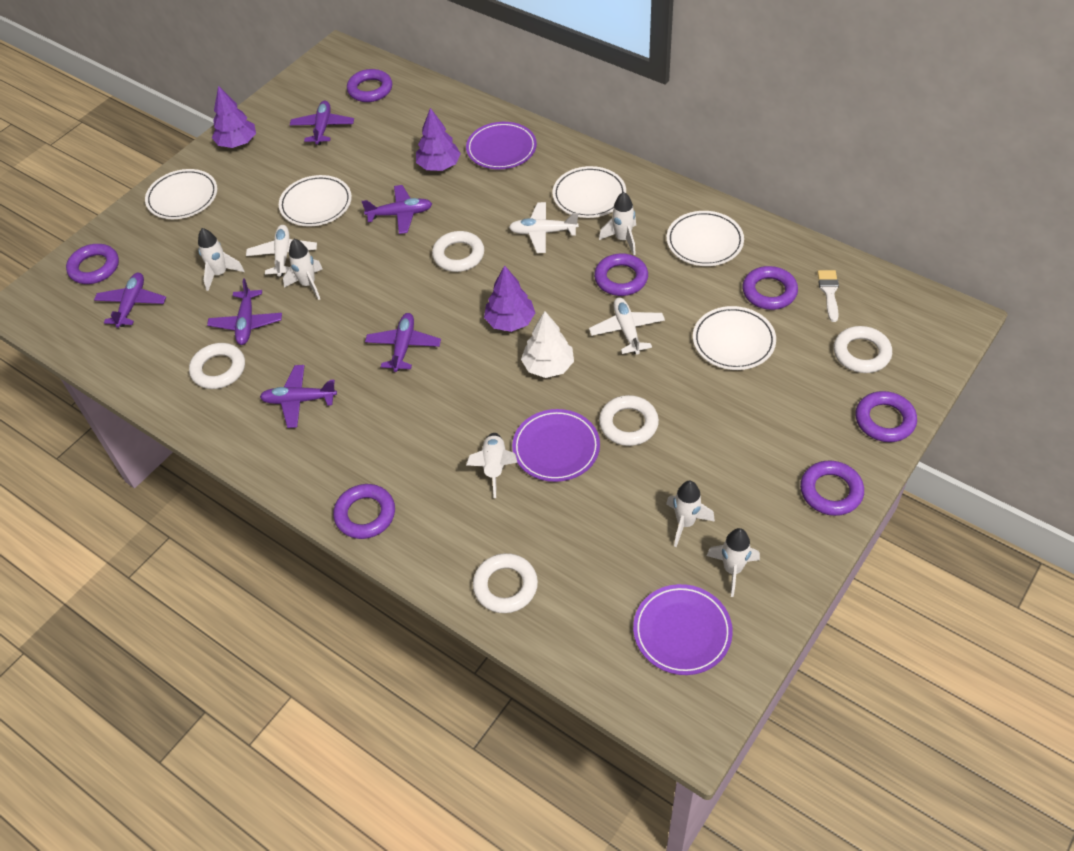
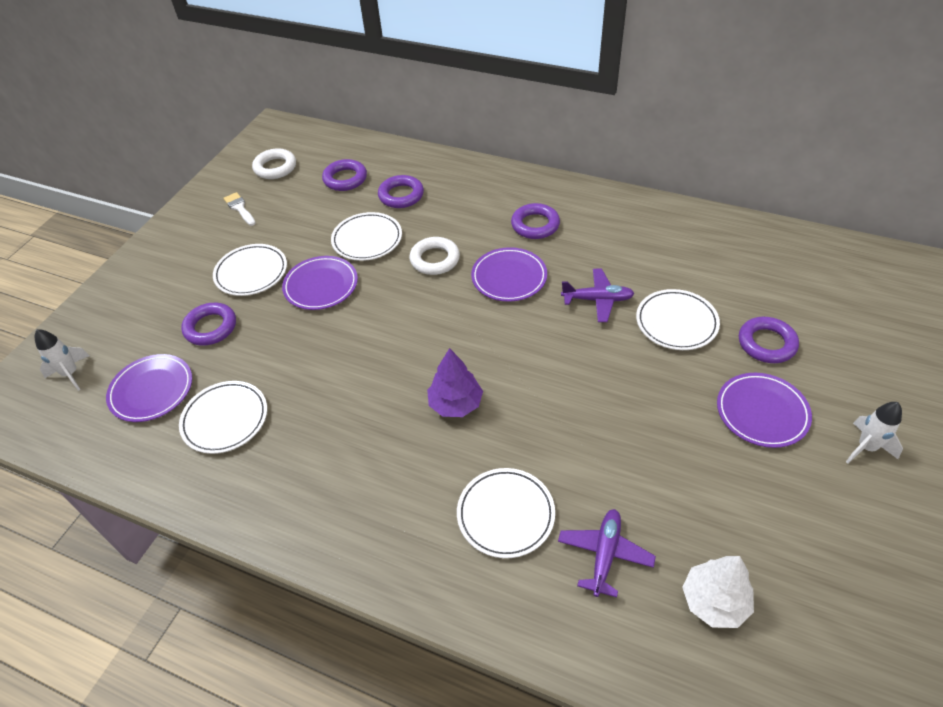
purple plane: [94,273,166,328] [207,278,282,345] [260,365,337,428] [290,101,354,145] [362,185,432,234] [365,313,441,372] = 6 -> [558,509,656,598] [561,269,635,322] = 2
purple plate: [466,122,537,169] [512,409,600,482] [633,584,733,675] = 3 -> [106,354,192,422] [282,256,358,310] [471,247,547,302] [717,373,812,448] = 4
purple ring: [66,244,119,284] [333,484,395,539] [347,69,392,102] [594,253,648,296] [742,266,798,310] [800,461,864,516] [855,391,917,442] = 7 -> [181,303,236,346] [322,159,367,191] [378,175,424,208] [511,203,560,239] [739,317,799,363] = 5
purple tree: [212,86,256,148] [416,108,461,171] [484,265,535,332] = 3 -> [427,348,483,417] = 1
white plane: [246,225,317,277] [509,202,579,253] [589,297,665,355] = 3 -> none = 0
white ring: [189,343,245,389] [432,231,484,272] [473,553,538,613] [599,395,659,446] [834,326,892,373] = 5 -> [252,148,296,179] [409,237,460,275] = 2
white rocket: [198,228,245,291] [283,239,323,300] [466,433,517,498] [599,192,636,255] [666,481,715,547] [706,528,760,597] = 6 -> [35,329,89,391] [846,402,903,464] = 2

